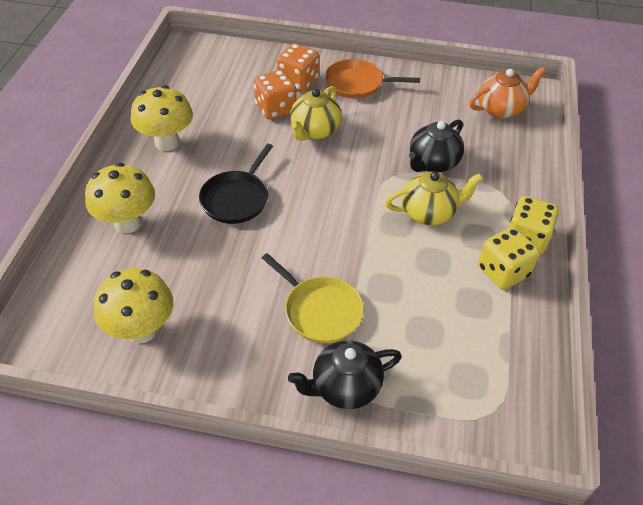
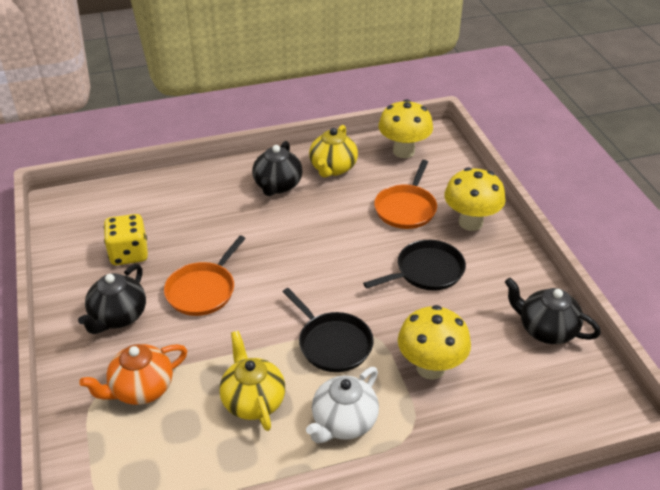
black pan: [199,143,273,224] = 1 -> [283,288,374,372] [363,240,466,291] = 2
black teapot: [288,340,402,409] [409,120,464,172] = 2 -> [78,264,146,334] [252,141,303,196] [505,278,601,344] = 3
orange dice: [254,70,296,120] [277,43,319,92] = 2 -> none = 0
orange pan: [325,59,420,99] = 1 -> [164,235,246,316] [374,160,437,229] = 2
white teapot: none = 0 -> [306,367,379,443] = 1
yellow dice: [478,227,540,290] [509,196,559,255] = 2 -> [104,214,148,265] = 1
yellow pan: [262,253,364,343] = 1 -> none = 0

